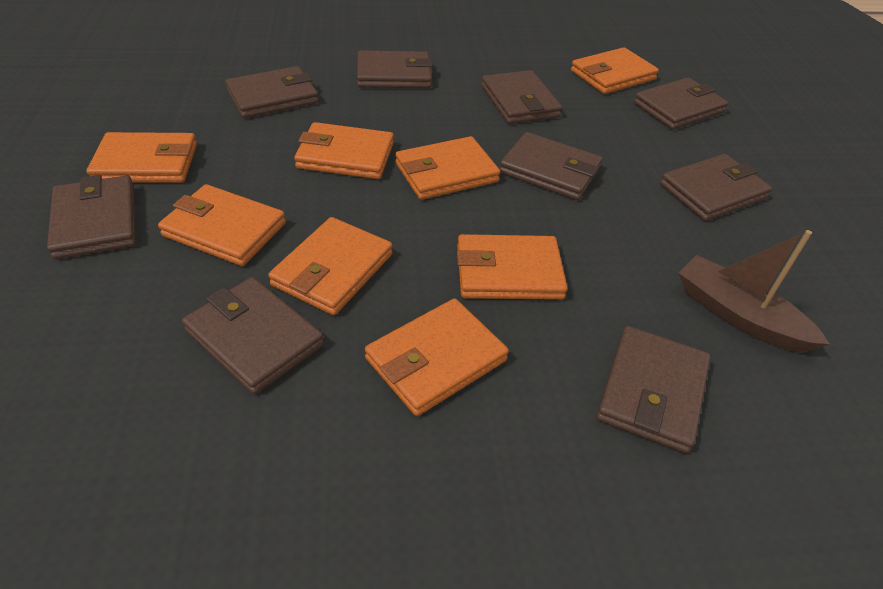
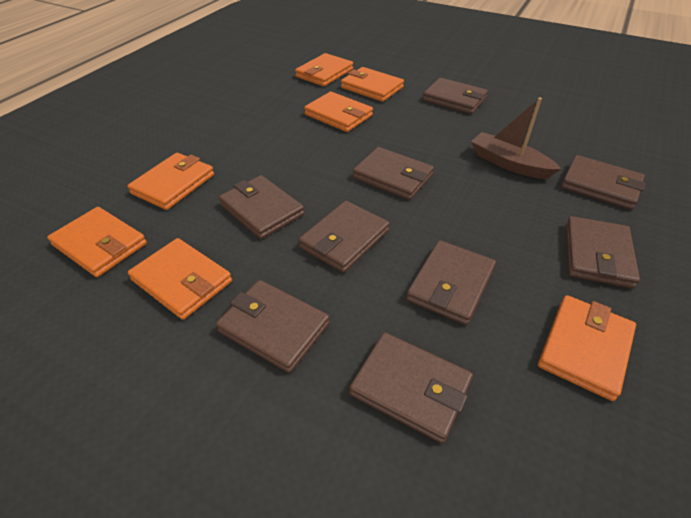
orange wallet: [86,132,197,183] [158,184,286,266] [268,217,393,315] [294,122,394,179] [365,298,509,416] [395,136,500,200] [457,234,568,300] [571,47,659,94] = 8 -> [47,207,147,277] [128,153,214,210] [128,238,232,320] [295,53,353,86] [304,92,373,132] [341,67,404,102] [538,295,636,401] = 7

